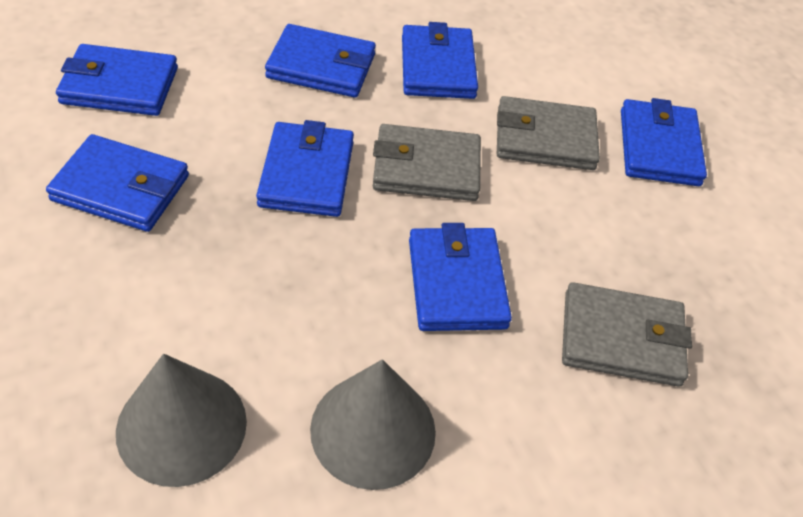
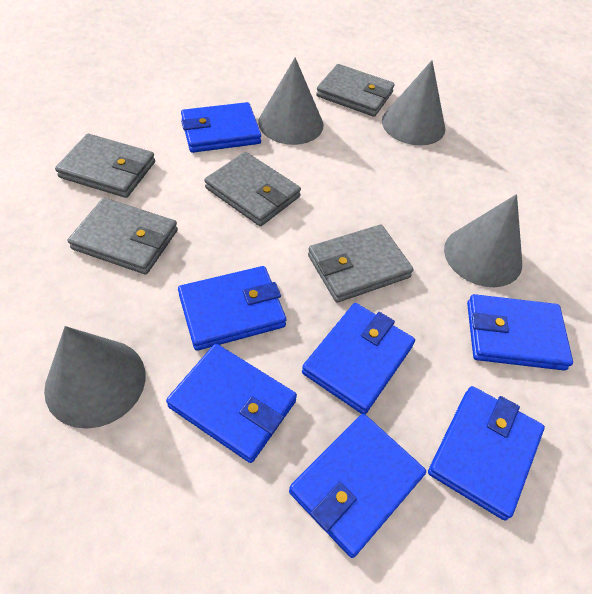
grey cone: [116,354,247,487] [310,359,436,490] = 2 -> [44,326,145,429] [258,57,323,145] [382,60,445,146] [444,194,522,287] = 4
grey wallet: [373,124,481,201] [497,96,600,170] [562,282,692,387] = 3 -> [55,134,155,198] [68,198,178,274] [204,152,301,226] [308,225,413,303] [316,64,395,117] = 5

